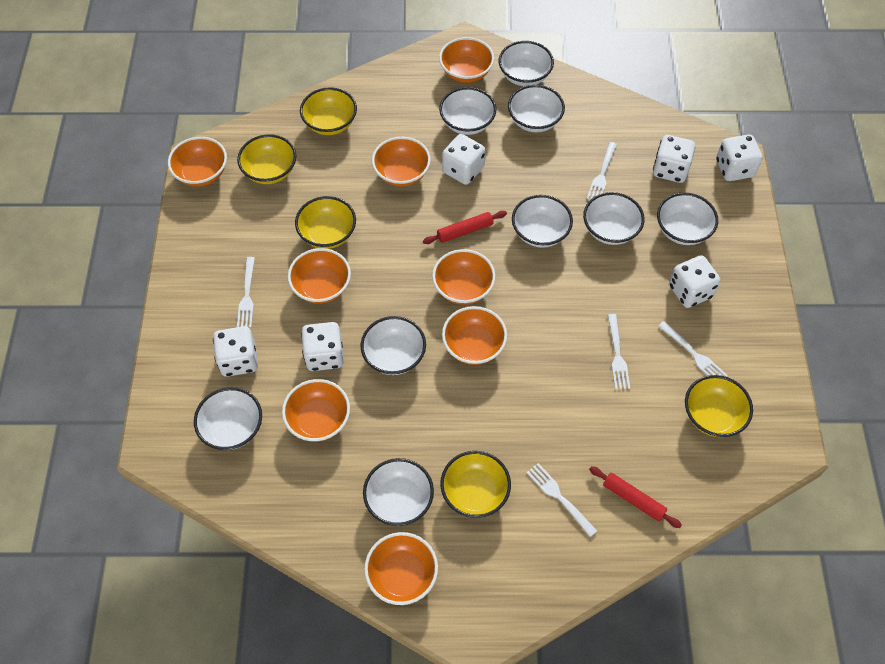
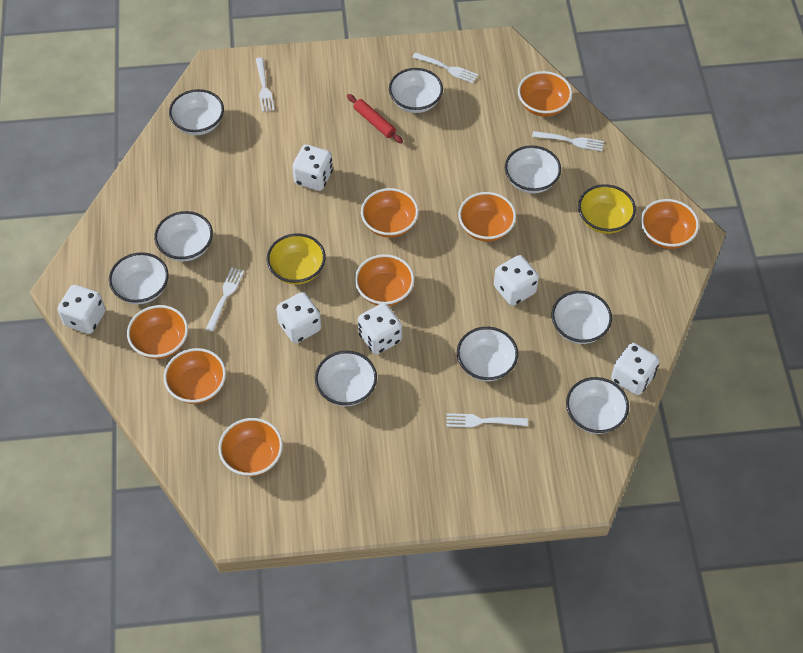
red rolling pin: [423,211,507,244] [589,466,682,528] = 2 -> [347,94,403,144] = 1
yellow bowl: [237,134,296,184] [295,196,356,249] [300,87,357,135] [440,451,511,518] [685,375,753,437] = 5 -> [267,233,326,285] [578,184,636,234] = 2

